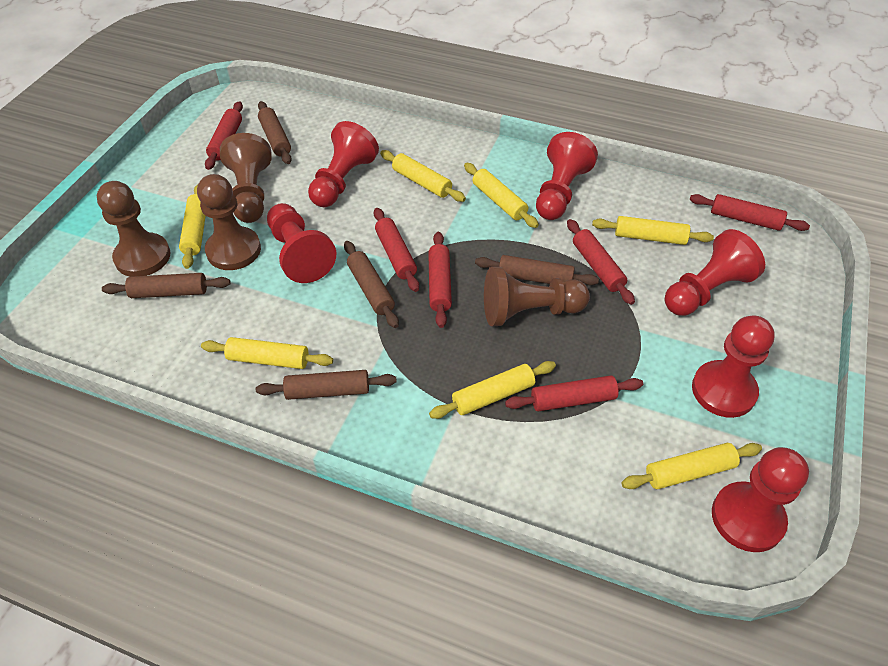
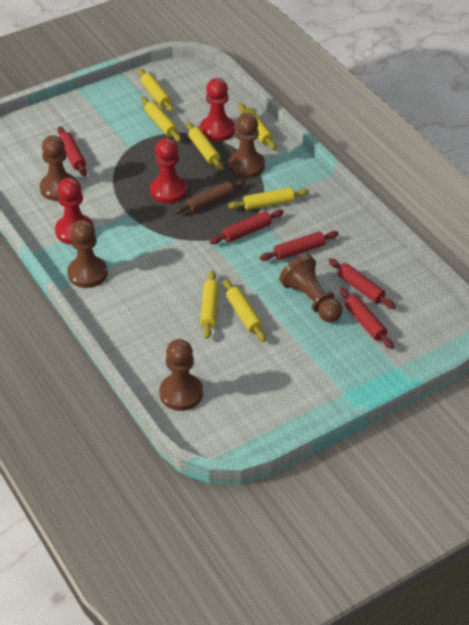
brown pawn: [97,181,171,277] [197,174,261,270] [220,133,272,223] [484,267,590,326] = 4 -> [40,135,76,201] [67,220,108,288] [159,339,203,411] [229,113,265,178] [279,254,342,322] = 5
brown rolling pin: [102,273,231,298] [256,370,397,400] [258,101,292,164] [344,241,399,328] [475,255,599,285] = 5 -> [174,179,246,214] = 1
red pawn: [267,203,336,283] [308,121,379,207] [536,132,598,220] [665,229,765,316] [692,316,775,418] [712,447,809,552] = 6 -> [55,178,94,244] [150,138,187,204] [200,78,235,142] = 3
red rolling pin: [205,101,243,170] [374,208,419,292] [428,232,452,328] [505,375,643,411] [567,219,635,305] [689,194,810,231] = 6 -> [58,127,87,176] [210,210,284,244] [260,231,339,261] [329,258,396,309] [339,288,394,349] = 5

